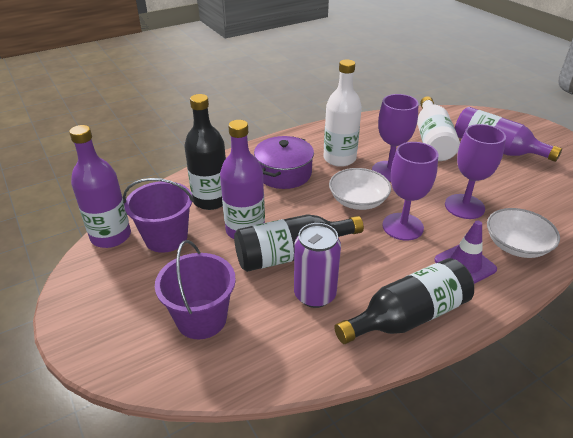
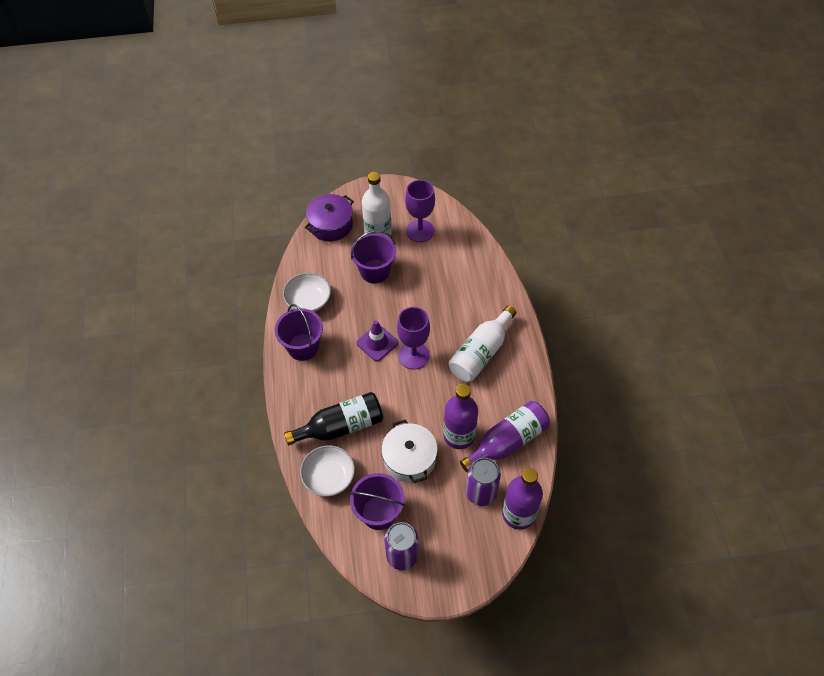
black bottle: [184,94,226,210] [234,214,364,272] [334,258,474,344] = 3 -> [284,392,383,445] = 1
purple bucket: [123,178,194,253] [155,240,236,339] = 2 -> [275,304,323,361] [350,473,405,530] [351,230,396,284] = 3
purple can: [294,223,341,308] = 1 -> [384,522,419,570] [466,458,501,506] = 2
purple goblet: [372,94,419,182] [382,142,438,240] [445,124,506,219] = 3 -> [397,307,430,370] [405,180,435,242] = 2
white pot: none = 0 -> [381,419,438,483] = 1

